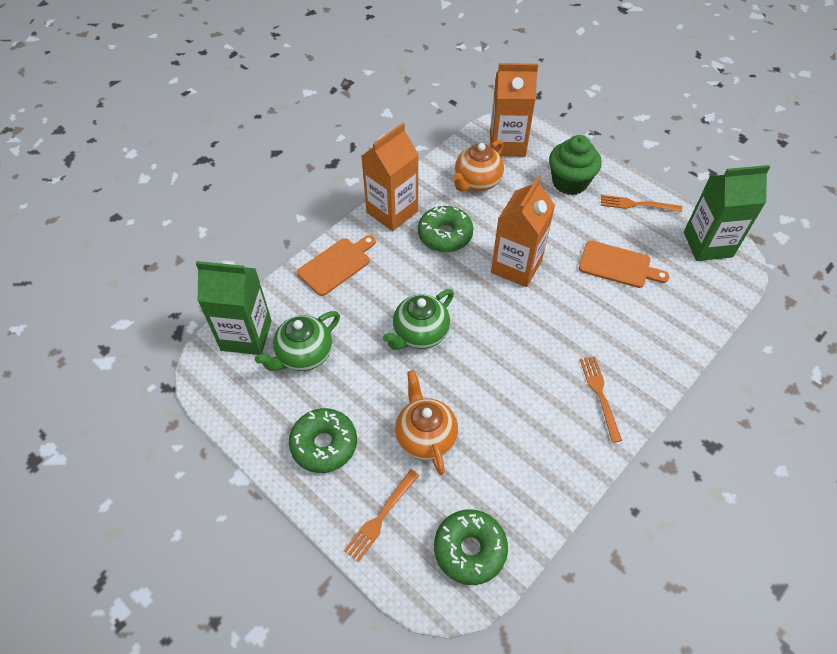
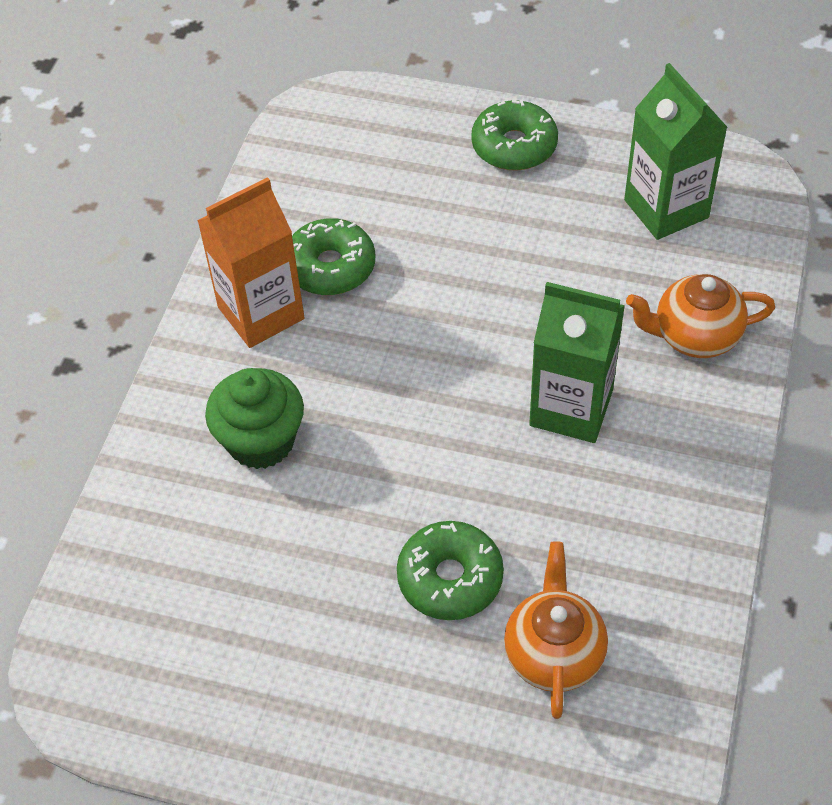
green teapot: [255,311,340,371] [383,289,454,350] = 2 -> none = 0
orange carton: [361,123,419,231] [490,63,538,157] [491,176,555,287] = 3 -> [197,177,305,348] = 1
orange cutting board: [297,235,376,296] [579,240,669,288] = 2 -> none = 0
orange fork: [344,469,419,562] [580,357,622,443] [601,195,682,212] = 3 -> none = 0

